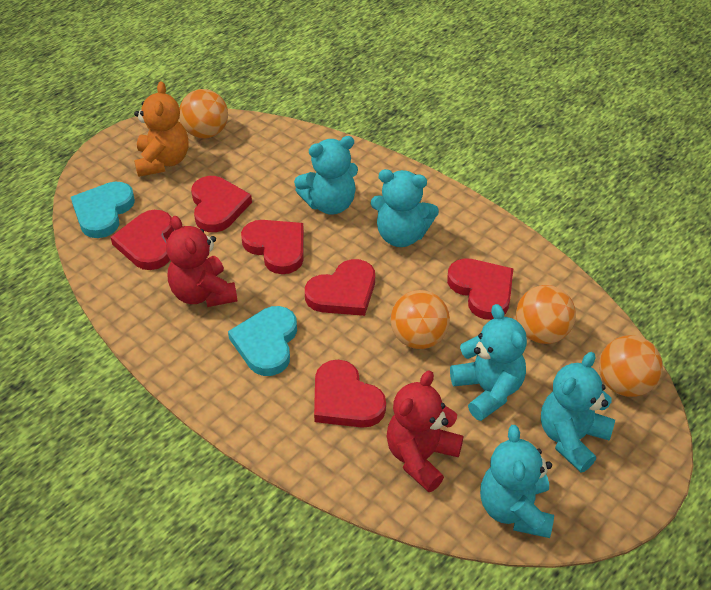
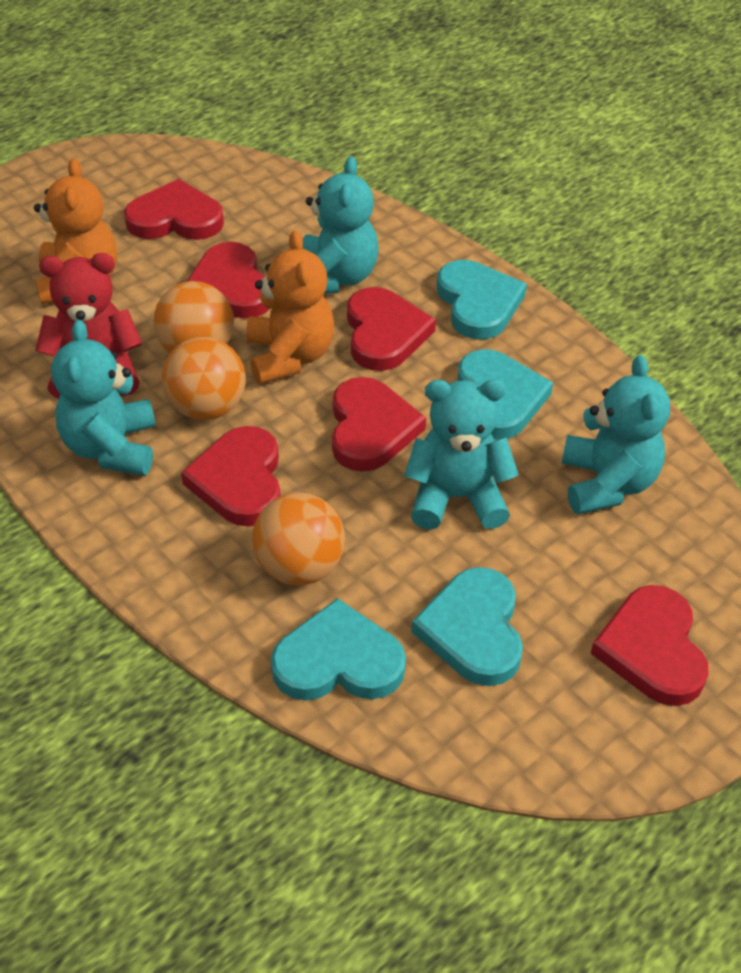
orange ball: [179,89,228,139] [391,290,450,349] [516,285,576,344] [599,335,663,397] = 4 -> [154,281,234,353] [162,337,246,420] [252,493,345,586] = 3
orange teddy bear: [134,81,188,177] = 1 -> [34,158,117,305] [246,230,334,385] = 2
red teddy bear: [166,216,237,307] [387,370,463,492] = 2 -> [35,253,142,399] = 1
turquoise heart: [71,182,135,238] [228,306,297,376] = 2 -> [271,598,406,701] [411,567,523,686] [437,260,527,339] [458,349,553,440] = 4
turquoise teddy bear: [294,136,358,215] [371,169,439,247] [450,304,527,421] [480,425,554,538] [541,352,615,473] = 5 -> [51,320,156,476] [303,156,379,294] [404,379,519,530] [562,355,670,515] = 4

